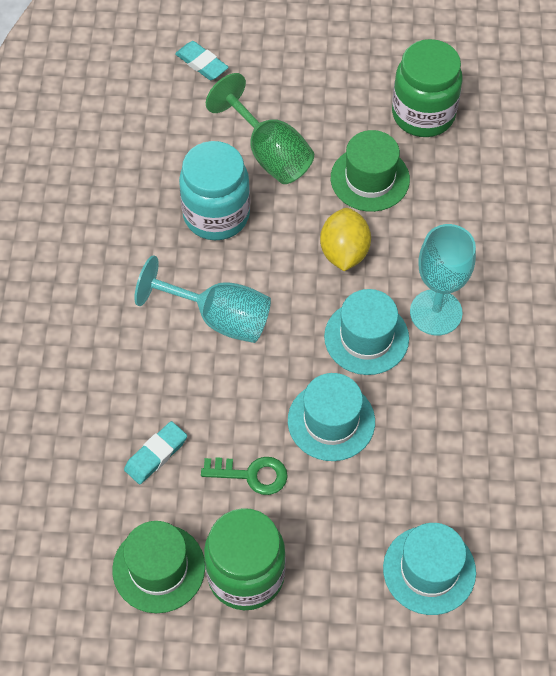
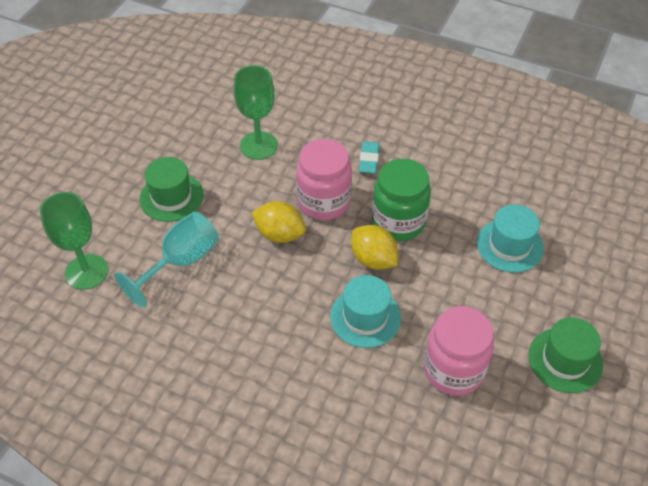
green goblet: [206,73,314,184] = 1 -> [40,192,108,290] [234,65,278,160] = 2
green jar: [204,508,286,610] [392,39,462,137] = 2 -> [372,159,431,241] = 1
green key: [201,457,288,495] = 1 -> none = 0
pink jar: none = 0 -> [296,139,352,220] [424,306,494,396] = 2
turquoise eraser: [124,421,187,484] [175,41,229,80] = 2 -> [359,141,380,174] = 1
turquoise goblet: [134,255,271,343] [410,224,476,335] = 2 -> [114,212,219,307] = 1
turquoise hat: [288,373,375,461] [324,289,409,375] [383,523,476,615] = 3 -> [330,275,401,348] [477,204,544,273] = 2
turquoise jar: [179,141,250,240] = 1 -> none = 0
yellow lemon: [320,208,371,271] = 1 -> [251,201,306,243] [351,225,398,270] = 2

